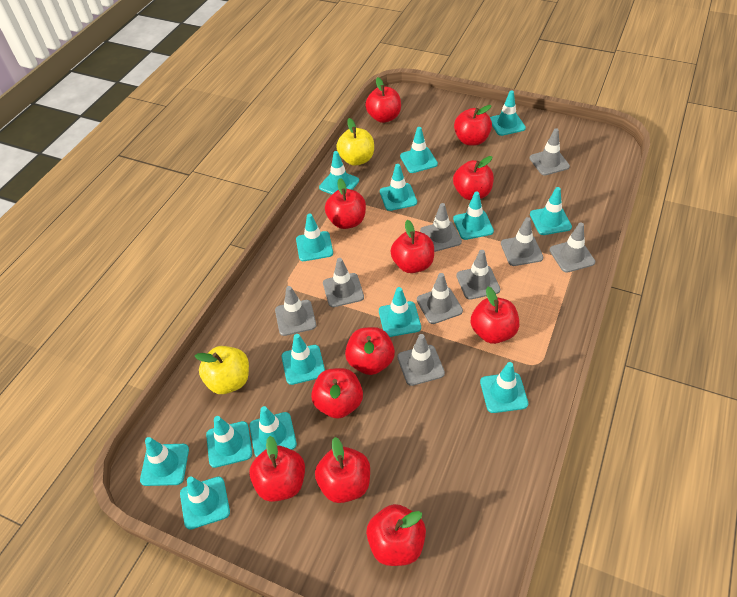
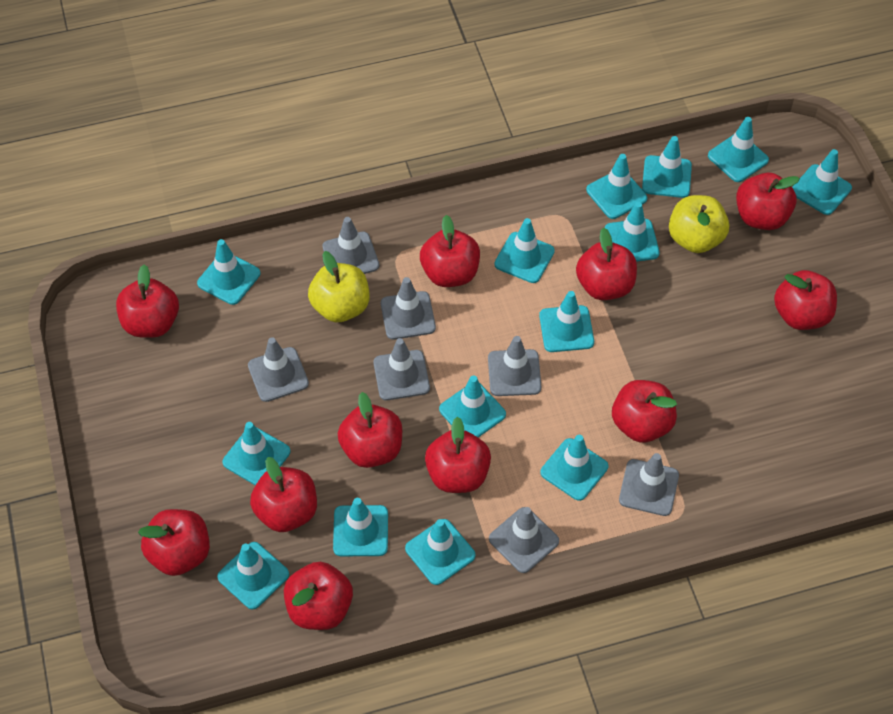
grey traffic cone: [275,286,316,336] [323,258,364,307] [397,334,445,386] [417,273,463,324] [420,203,462,252] [456,250,500,300] [501,217,543,266] [529,128,570,175] [549,222,595,273] = 9 -> [248,337,309,402] [322,217,379,274] [373,338,430,400] [381,277,436,340] [488,336,541,396] [489,507,559,573] [619,453,679,516] = 7

